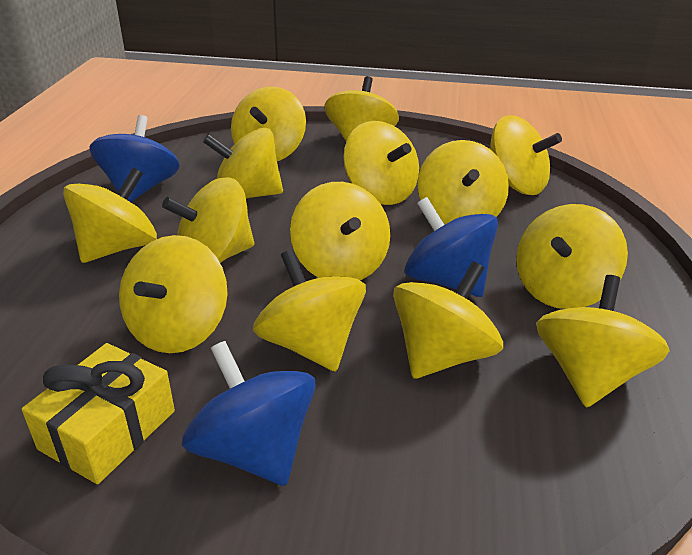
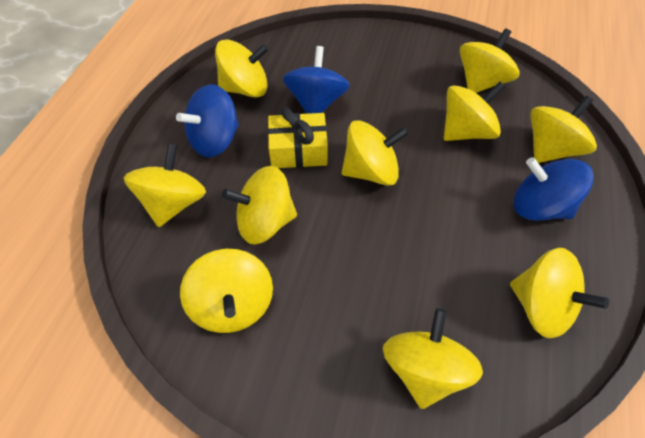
yellow spinning top: [63,168,157,263] [119,235,228,353] [162,177,254,263] [203,128,283,199] [231,87,306,161] [253,249,366,372] [290,182,390,280] [324,76,399,142] [343,121,419,205] [393,261,503,379] [418,140,509,225] [490,116,562,195] [516,204,628,309] [536,275,670,408] = 14 -> [124,144,206,227] [180,249,273,333] [215,40,269,98] [222,166,297,244] [342,120,409,186] [383,308,483,409] [444,82,505,141] [460,29,520,93] [510,248,609,338] [530,96,597,163] = 10

